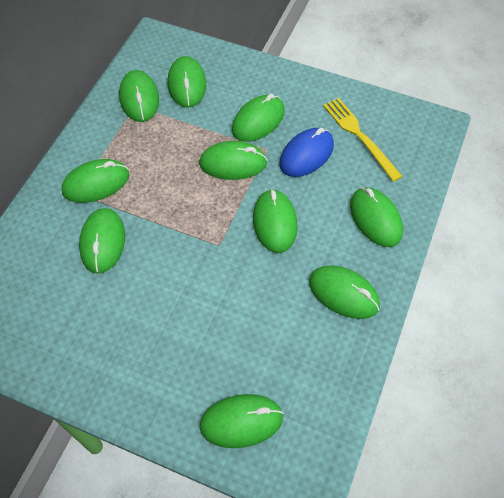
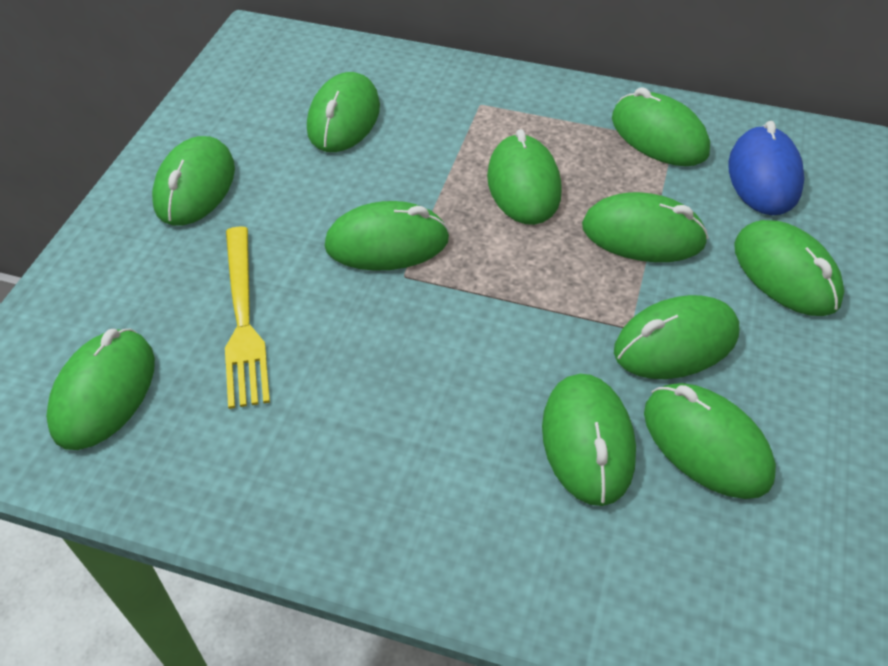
green mouse: [61,159,129,203] [79,208,125,274] [119,70,159,122] [168,56,206,108] [199,141,267,180] [200,394,283,448] [232,94,285,142] [253,189,298,253] [309,265,380,319] [350,188,403,247] = 10 -> [46,329,155,450] [152,136,235,226] [307,72,380,152] [325,201,450,271] [487,129,562,225] [542,374,636,506] [582,192,709,262] [612,87,710,166] [614,295,739,379] [644,383,776,499] [734,220,844,316] = 11

